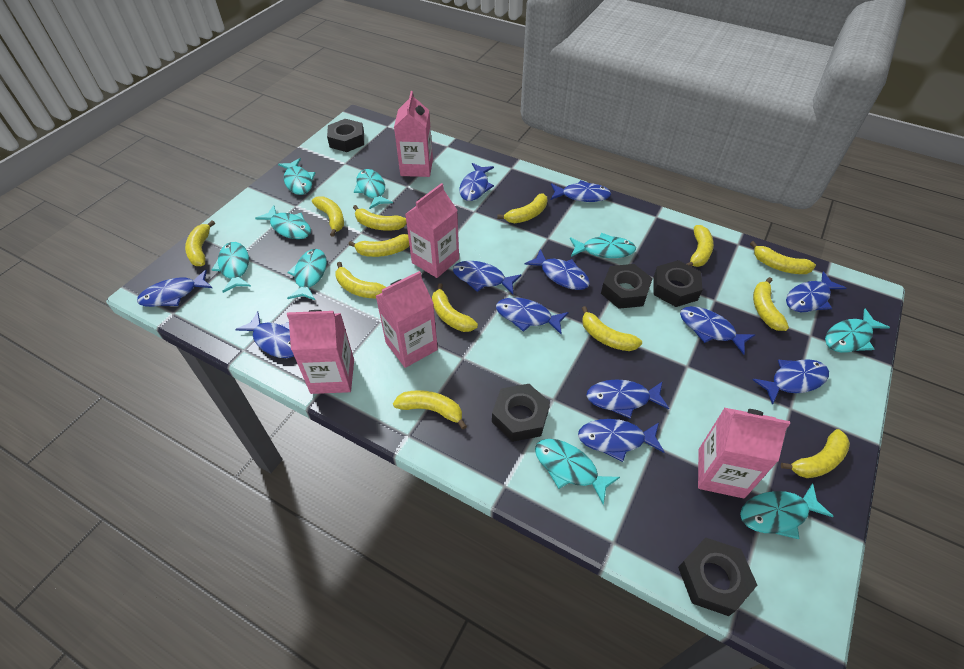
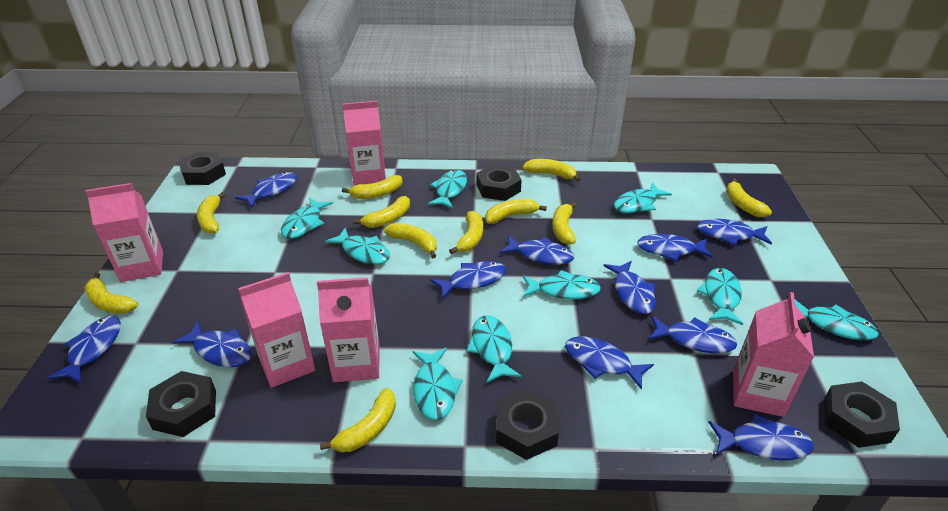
blue fish: [137,269,212,307] [235,311,294,358] [453,261,522,294] [459,163,494,201] [496,297,569,334] [524,249,590,290] [551,180,611,202] [578,419,664,462] [586,380,669,418] [680,306,755,355] [752,359,829,405] [786,271,846,312] = 12 -> [47,316,121,384] [172,321,251,367] [235,172,297,208] [430,261,506,300] [500,235,574,265] [565,336,654,390] [603,261,656,314] [637,234,713,262] [649,316,737,353] [697,219,772,246] [708,414,814,461] = 11
yellow banana: [185,220,215,266] [312,196,344,237] [335,262,386,298] [348,234,409,257] [353,205,407,231] [393,390,467,429] [432,283,478,332] [497,193,548,223] [582,306,642,351] [687,225,714,267] [750,241,816,274] [753,277,789,331] [781,429,850,478] = 13 -> [84,273,138,314] [197,192,225,234] [320,388,396,452] [342,175,403,199] [353,196,410,228] [384,223,437,258] [449,211,483,254] [485,199,547,224] [522,159,581,182] [552,202,577,245] [726,178,772,217] = 11

